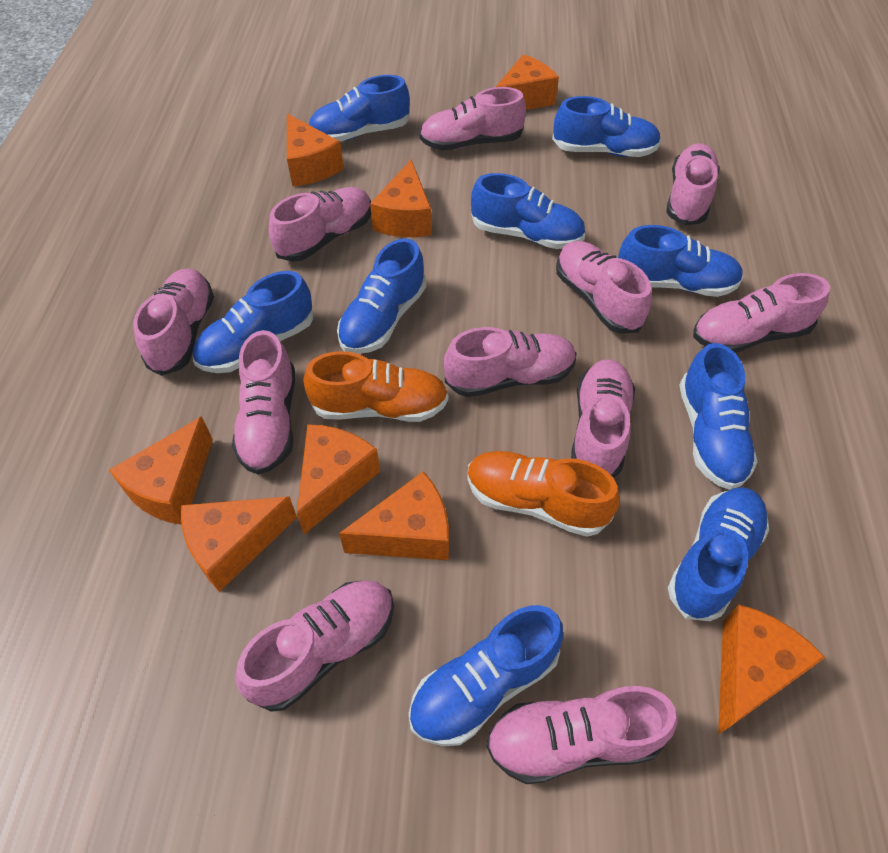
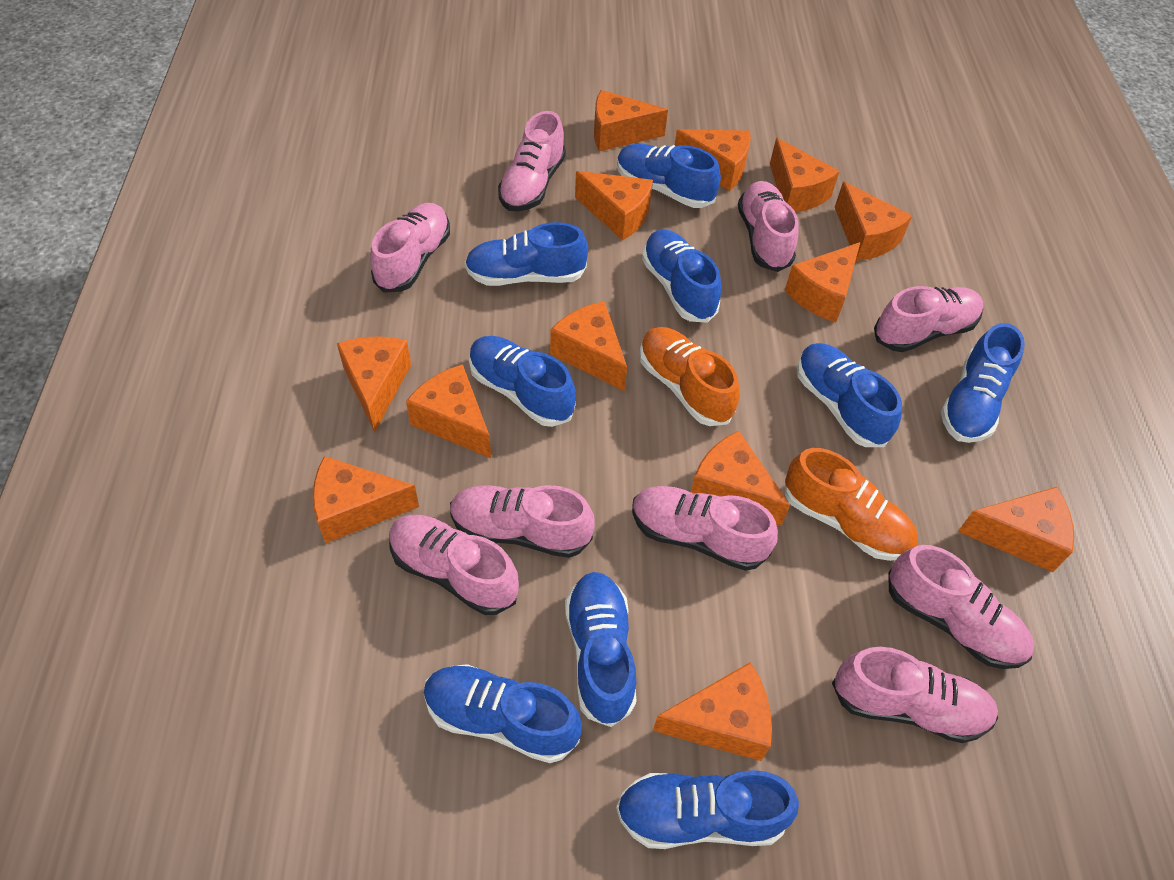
orange cheese: [109,416,213,525] [181,496,297,592] [287,114,344,187] [297,424,380,534] [339,471,449,560] [370,160,432,237] [496,54,559,110] [718,605,825,735] = 8 -> [313,456,419,543] [337,336,411,432] [406,364,491,458] [550,301,627,391] [575,171,653,241] [594,90,668,151] [653,662,772,761] [675,129,751,191] [691,431,790,526] [770,138,840,213] [785,242,860,323] [835,182,912,261] [958,487,1074,572] = 13
pink shoe: [133,268,214,376] [232,330,295,475] [236,580,394,712] [269,187,371,262] [420,87,526,150] [444,327,577,397] [486,686,677,784] [556,241,652,333] [571,359,635,478] [666,143,720,226] [693,273,830,353] = 11 -> [370,203,450,293] [389,515,519,615] [450,485,595,558] [498,111,566,211] [632,486,778,571] [738,181,799,272] [832,647,998,743] [874,286,983,352] [888,545,1034,669] = 9

